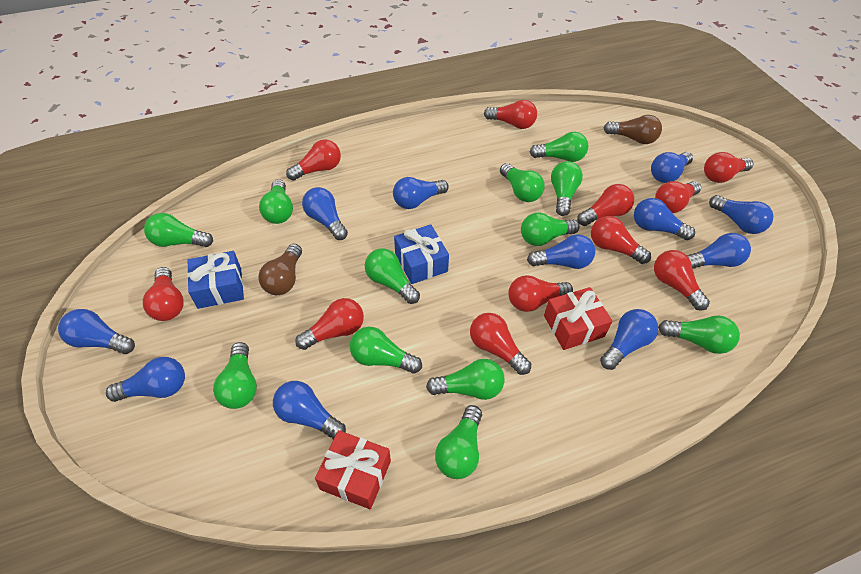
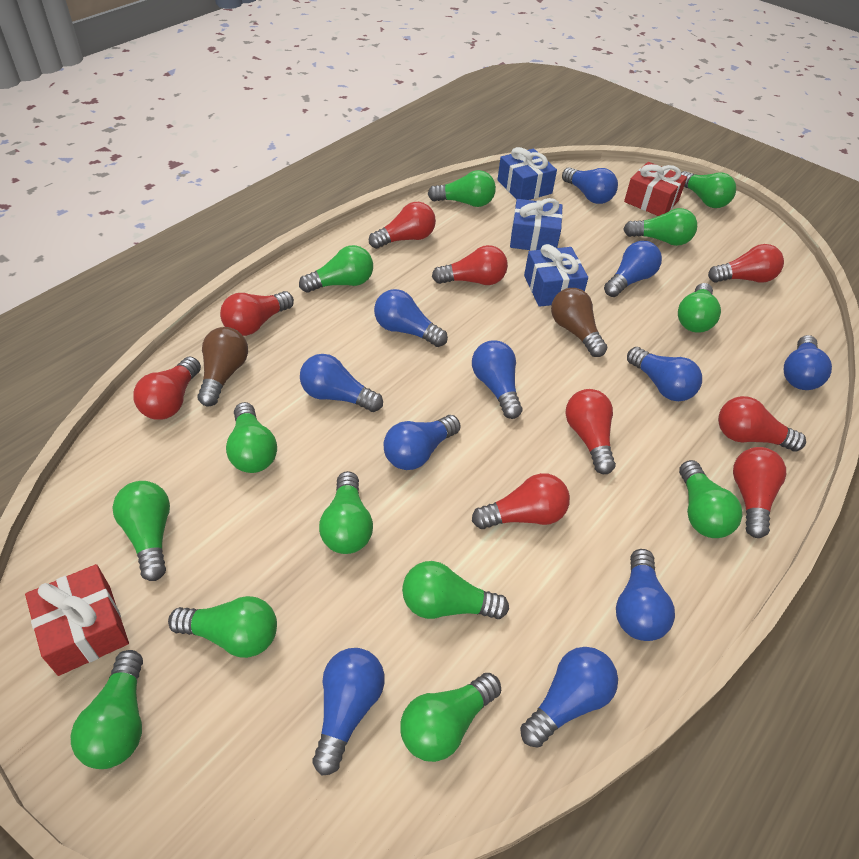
blue gift: [187,251,244,309] [394,224,449,284] = 2 -> [497,147,557,200] [510,198,563,251] [524,244,588,307] = 3
green light bulb: [144,213,213,247] [213,342,257,409] [259,179,293,224] [350,327,422,374] [365,248,420,304] [426,359,504,400] [435,405,482,479] [500,163,545,202] [521,212,580,246] [530,132,588,162] [551,161,583,216] [658,315,740,354] = 12 -> [71,650,143,769] [112,481,170,581] [168,596,277,658] [226,402,277,473] [299,245,373,293] [319,471,373,554] [400,673,501,762] [402,561,509,619] [428,170,496,207] [623,208,697,246] [678,283,721,333] [679,460,743,538] [681,171,736,208] = 13
red light bulb: [143,267,184,321] [286,139,341,181] [295,298,364,350] [470,313,531,375] [484,100,537,129] [508,275,573,312] [577,184,634,226] [591,216,651,264] [654,250,710,311] [655,181,701,213] [704,152,753,183] = 11 -> [133,357,201,420] [220,291,294,336] [369,202,436,249] [432,245,508,285] [472,473,570,529] [565,389,616,474] [708,244,784,283] [718,396,806,452] [733,447,786,538] = 9

